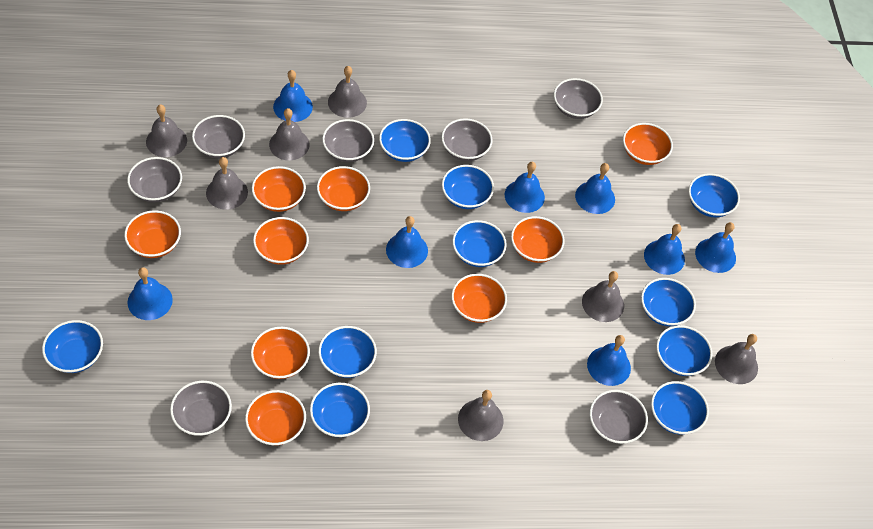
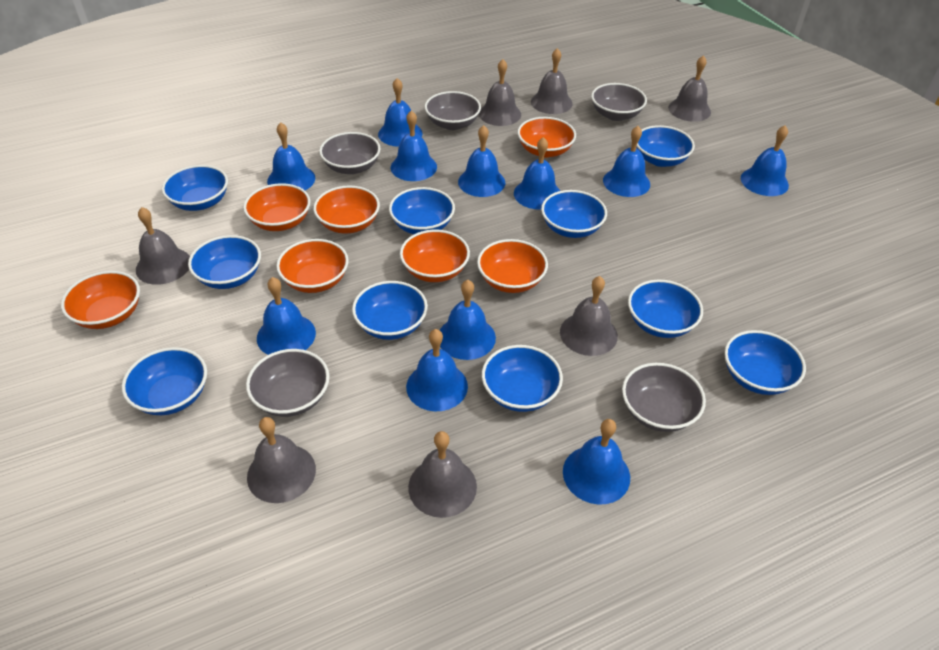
blue bell: [127,267,173,320] [273,70,313,122] [386,216,428,268] [505,162,545,213] [575,163,615,214] [587,335,631,386] [644,224,685,275] [695,222,736,273] = 8 -> [257,277,316,355] [267,122,315,190] [378,78,423,147] [391,110,437,181] [406,329,468,411] [440,280,496,360] [458,125,505,197] [514,137,560,210] [563,419,630,504] [603,126,650,197] [741,126,789,196] = 11
grey bowl: [127,157,182,202] [170,381,232,436] [192,115,245,158] [322,119,374,162] [441,119,493,161] [554,78,603,119] [589,390,648,444] = 7 -> [246,349,329,417] [319,132,381,174] [425,91,481,130] [591,83,647,121] [622,363,706,432] = 5
orange bowl: [124,210,181,258] [245,390,306,446] [251,327,310,379] [252,166,306,212] [253,217,309,265] [317,166,370,211] [451,274,507,323] [511,216,565,263] [623,123,673,165] = 9 -> [61,271,140,329] [243,183,310,231] [276,239,349,293] [313,185,380,234] [400,230,470,282] [477,239,548,293] [517,117,576,158] = 7

